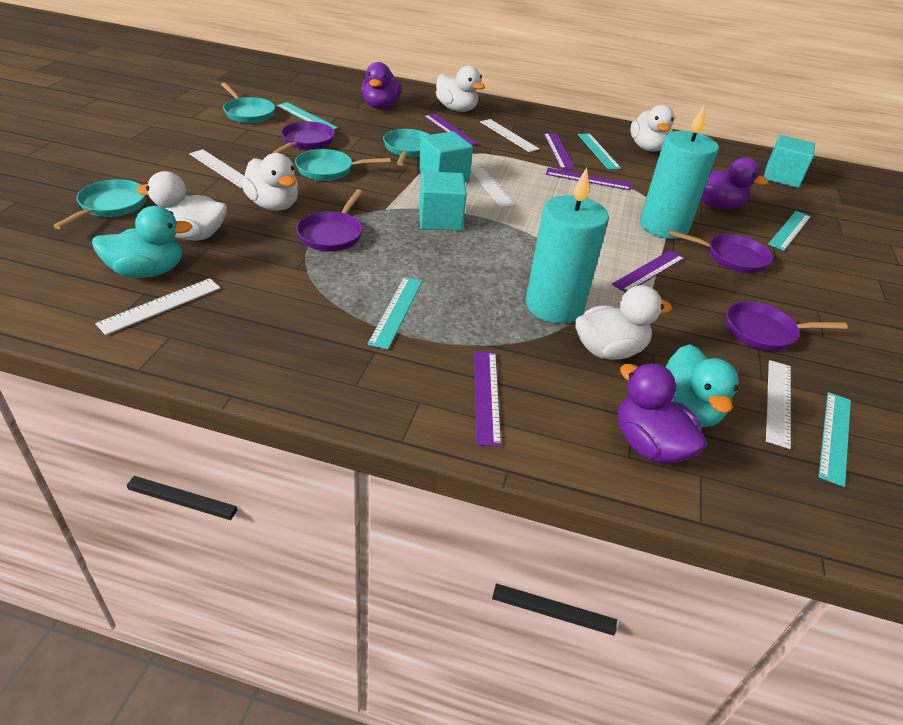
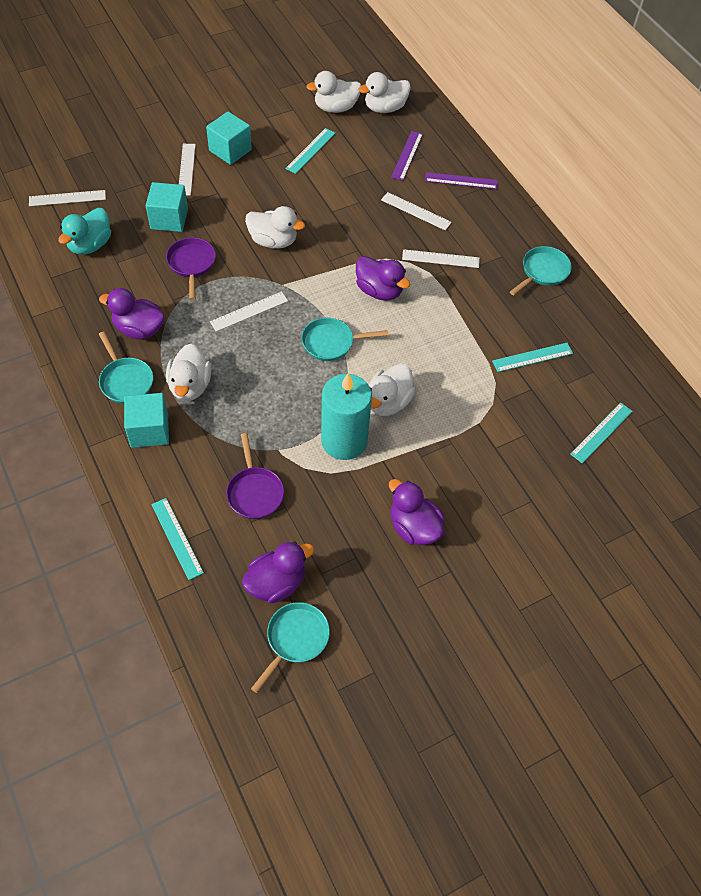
purple duck: [362,62,402,109] [618,363,707,464] [701,157,769,209] = 3 -> [99,288,165,339] [242,541,314,603] [356,256,411,301] [389,479,444,545] = 4
purple pan: [273,121,335,153] [296,189,363,251] [668,230,773,273] [726,301,848,351] = 4 -> [166,238,216,300] [226,433,284,519] = 2
purple ruler: [424,114,478,145] [474,351,501,447] [544,133,575,170] [546,168,631,191] [612,250,685,292] = 5 -> [391,131,423,181] [425,172,498,189] = 2
turquoise candle: [526,168,609,324] [640,104,719,239] = 2 -> [321,373,372,460] = 1
turquoise duck: [92,206,193,278] [666,344,739,427] = 2 -> [58,208,111,255] = 1
turquoise ruler: [276,102,338,130] [367,277,422,350] [578,134,621,170] [768,211,811,251] [819,392,851,487] = 5 -> [151,498,204,580] [285,128,336,174] [492,343,573,372] [570,403,633,463] = 4

